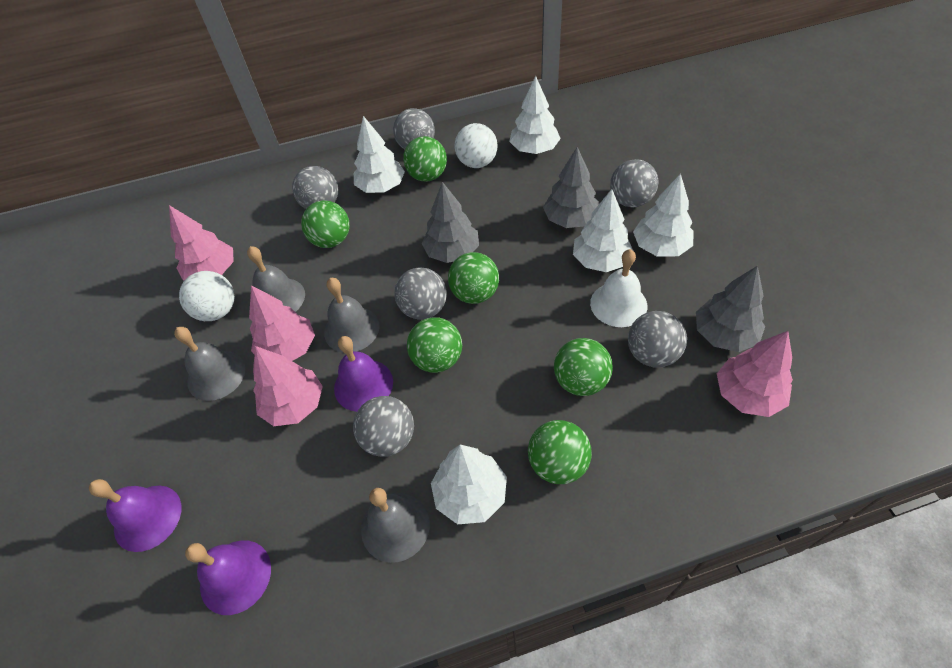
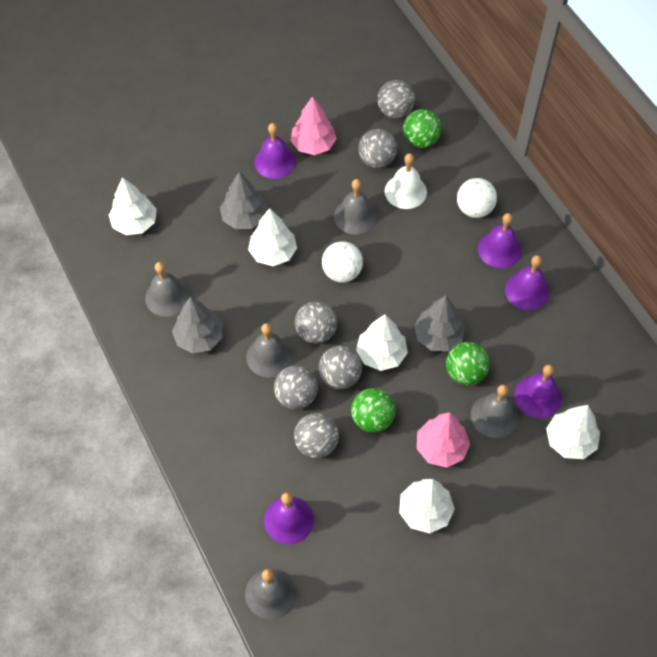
green ball: [301,200,350,248] [403,136,447,182] [407,317,462,373] [448,252,499,304] [528,420,592,484] [554,338,613,396] = 6 -> [351,388,396,433] [403,109,441,148] [446,342,490,385] = 3
grey bell: [174,327,245,401] [247,246,305,312] [324,278,380,353] [361,488,430,563] = 4 -> [145,262,190,317] [245,568,297,620] [246,323,293,378] [334,179,377,235] [471,385,518,438] = 5
pink tree: [169,205,234,281] [249,285,315,361] [253,346,323,426] [717,331,793,417] = 4 -> [290,96,337,155] [417,412,470,467] = 2
purple bell: [89,479,181,552] [185,540,271,615] [334,336,393,412] = 3 -> [254,123,296,179] [264,492,314,544] [478,213,522,268] [505,255,550,310] [514,365,562,418] = 5

